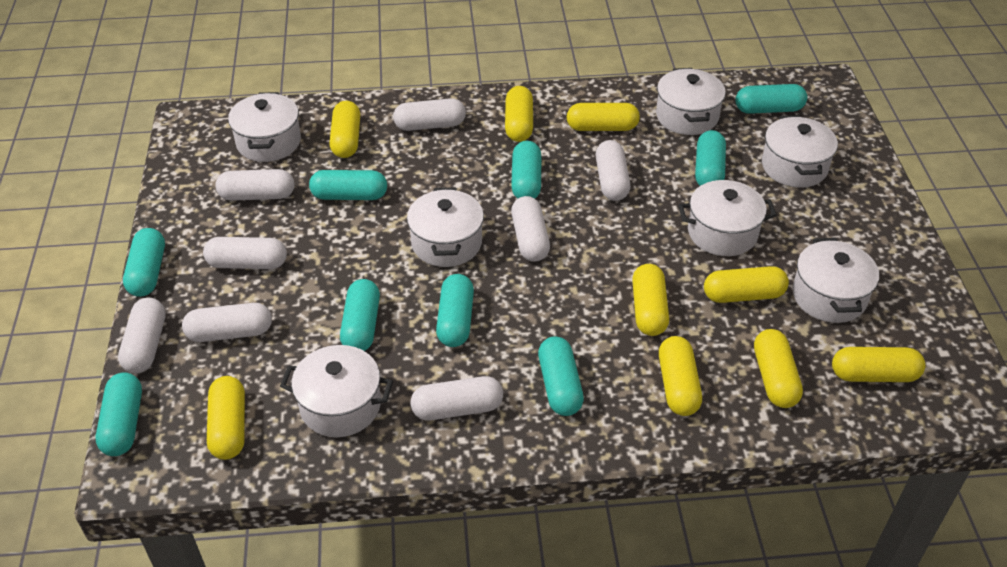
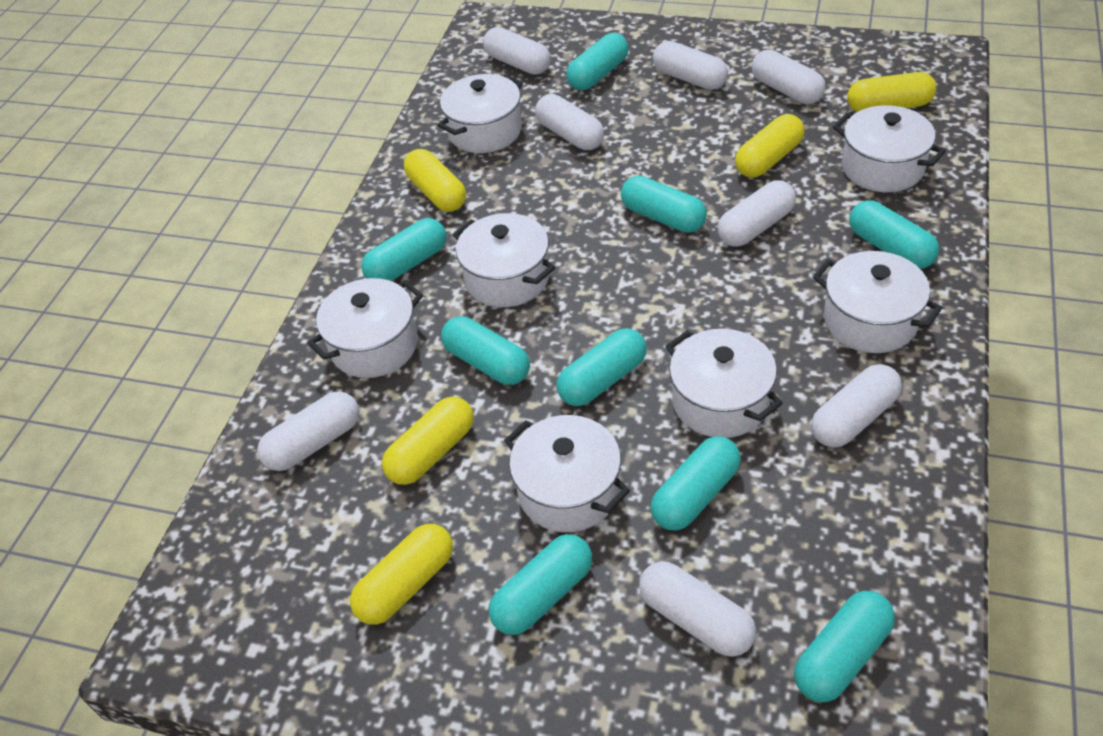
yellow capsule: [207,376,245,460] [330,101,360,158] [505,86,533,142] [567,103,640,131] [632,264,669,336] [659,336,702,416] [704,266,789,303] [754,329,803,408] [832,347,926,382] = 9 -> [350,524,453,625] [382,396,474,485] [404,149,466,212] [735,114,805,178] [847,72,937,112] = 5

